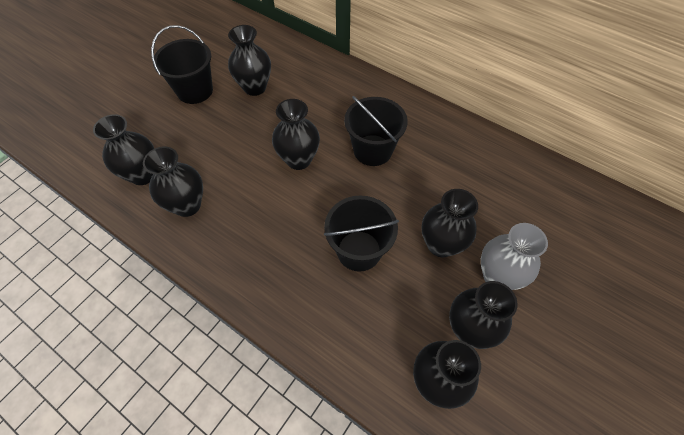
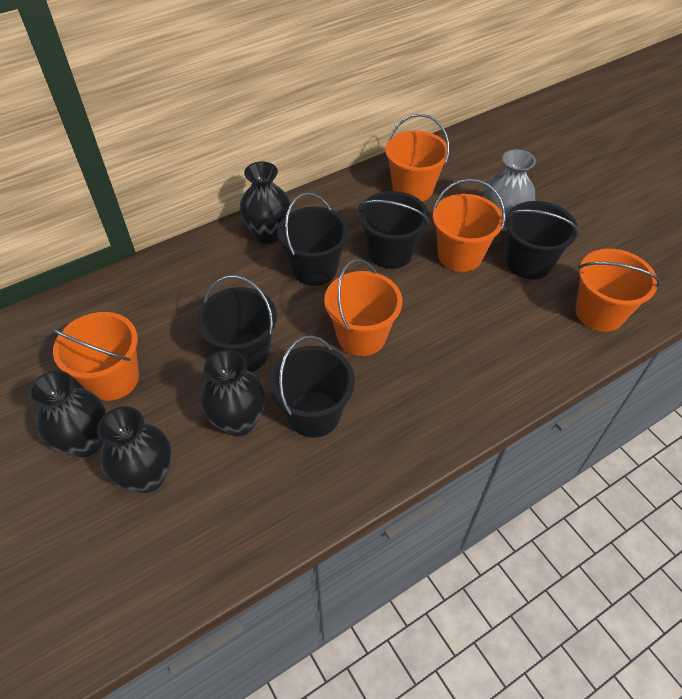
black bucket: [151,25,213,104] [324,196,399,272] [344,96,408,166] = 3 -> [197,275,277,372] [269,335,355,437] [277,192,349,286] [359,191,430,269] [505,201,579,280] = 5
black vase: [93,114,154,185] [143,147,203,217] [228,25,271,96] [272,99,320,170] [413,340,481,409] [422,189,478,257] [449,281,518,349] = 7 -> [29,371,106,457] [97,406,172,493] [200,350,266,436] [239,162,291,244] = 4
orange bucket: none = 0 -> [51,312,139,401] [324,259,402,356] [385,114,450,201] [433,179,505,272] [575,249,661,332] = 5

